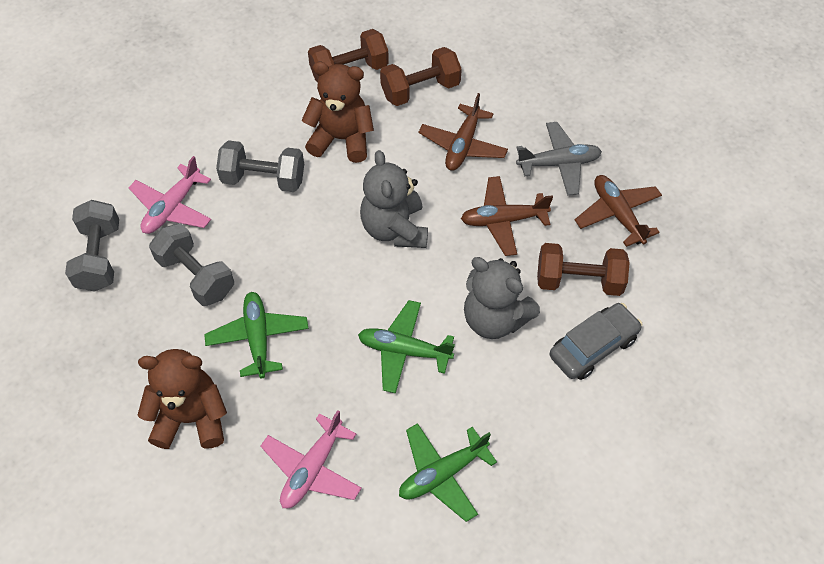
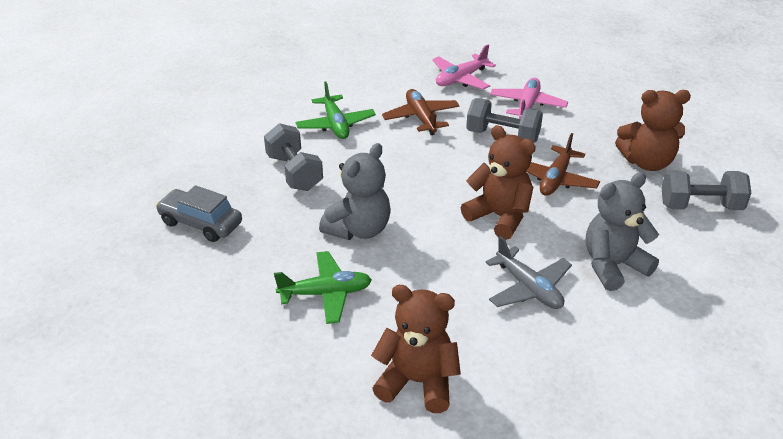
brown dumbbell: [308,29,389,83] [380,47,462,106] [537,243,630,296] = 3 -> none = 0
brown plane: [419,93,508,171] [461,176,553,256] [575,175,662,247] = 3 -> [382,89,460,135] [526,133,600,196] = 2
brown teddy bear: [137,349,227,449] [301,62,374,163] = 2 -> [371,285,461,413] [461,125,536,240] [615,90,691,171] = 3
green plane: [204,292,309,378] [358,300,455,393] [399,423,497,522] = 3 -> [274,251,372,324] [296,82,376,139] = 2

